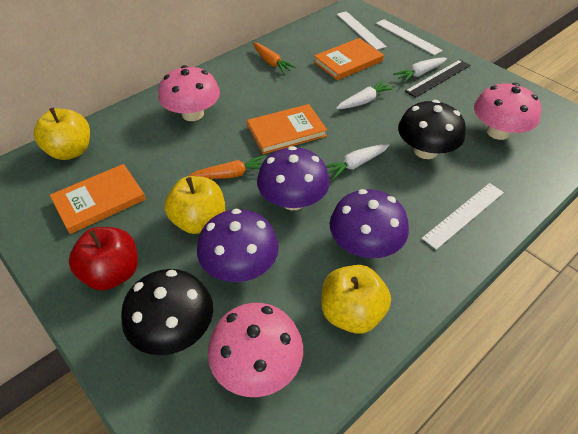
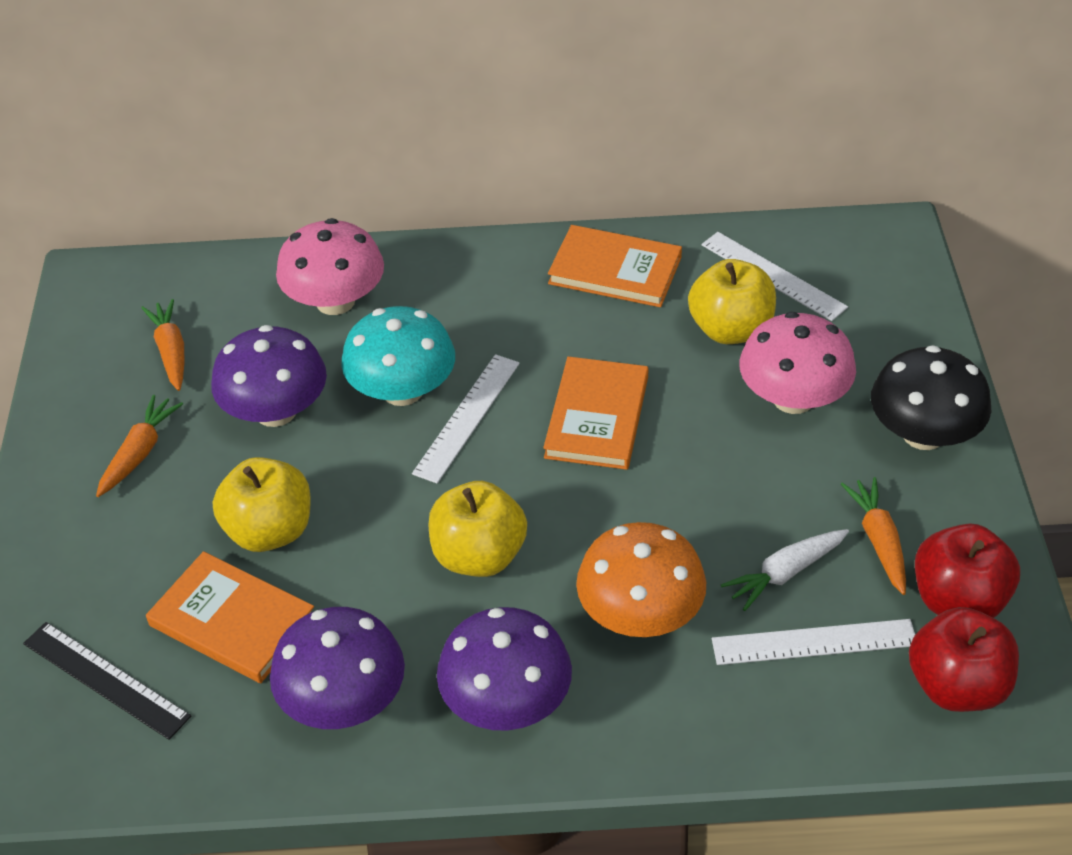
black mushroom: [121,269,213,355] [398,100,466,159] = 2 -> [871,345,991,450] = 1
orange carrot: [189,155,266,179] [253,42,296,74] = 2 -> [96,395,183,497] [141,299,185,391] [841,477,906,595] = 3
orange mushroom: none = 0 -> [576,522,706,637] = 1
pink mushroom: [158,65,220,121] [208,303,303,397] [474,83,541,140] = 3 -> [276,218,384,315] [740,312,856,414] = 2
red apple: [69,227,138,290] = 1 -> [909,607,1019,712] [915,524,1020,618] = 2
turquoise mushroom: none = 0 -> [341,306,455,406] = 1
white carrot: [326,144,390,180] [336,80,394,109] [393,57,447,83] = 3 -> [721,529,849,611] = 1

